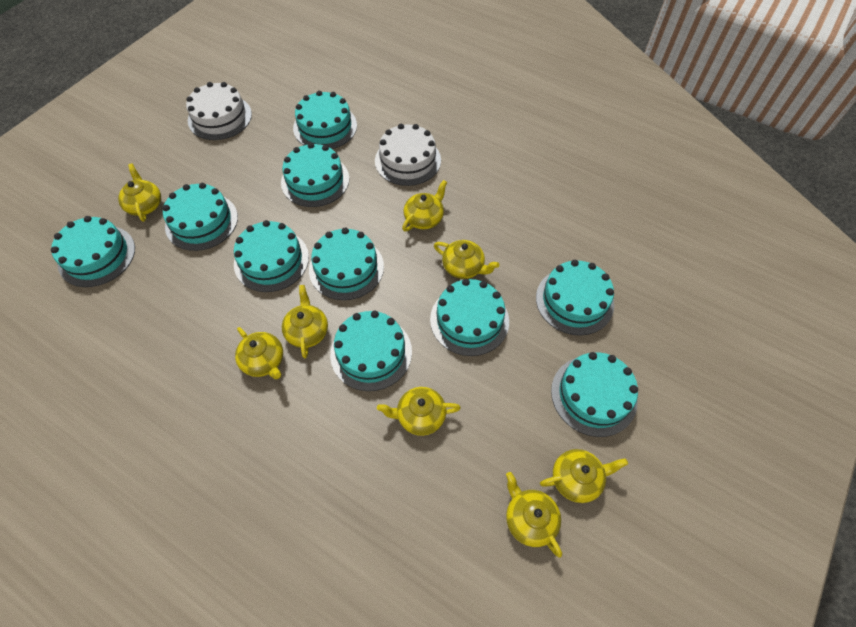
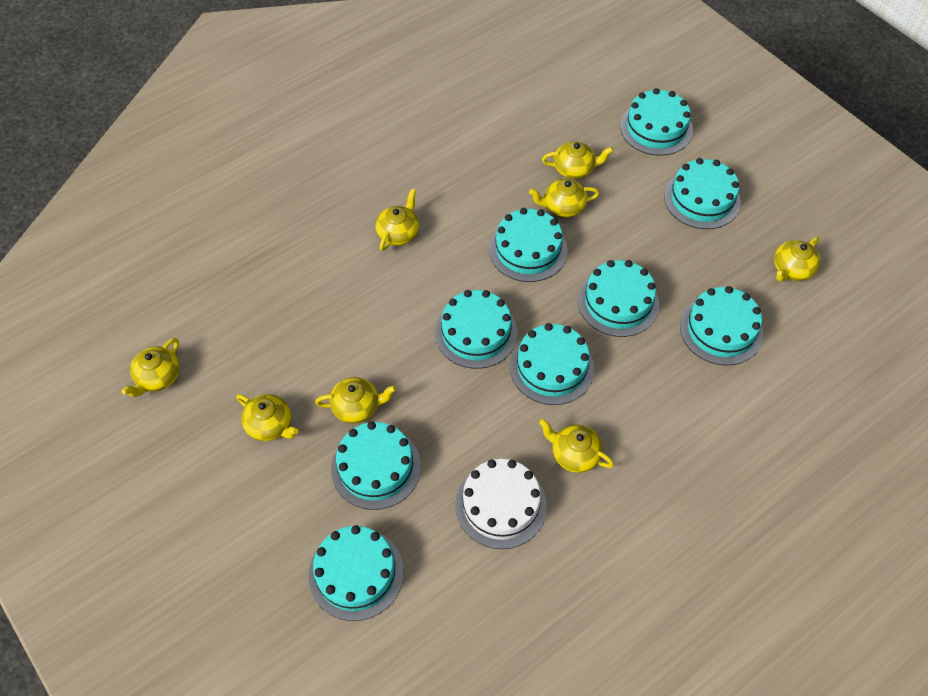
turquoise cake: [51,216,135,287] [162,183,238,251] [234,220,309,292] [281,143,349,207] [293,91,357,149] [309,228,384,300] [330,311,412,391] [430,279,509,356] [536,260,614,336] [551,352,638,437] = 10 -> [308,525,404,621] [331,421,421,510] [435,290,518,369] [489,208,568,282] [510,323,594,405] [578,260,659,337] [620,88,693,156] [664,158,741,229] [680,286,763,366] = 9
white cake: [186,82,252,140] [375,124,441,186] = 2 -> [455,459,547,549] = 1

